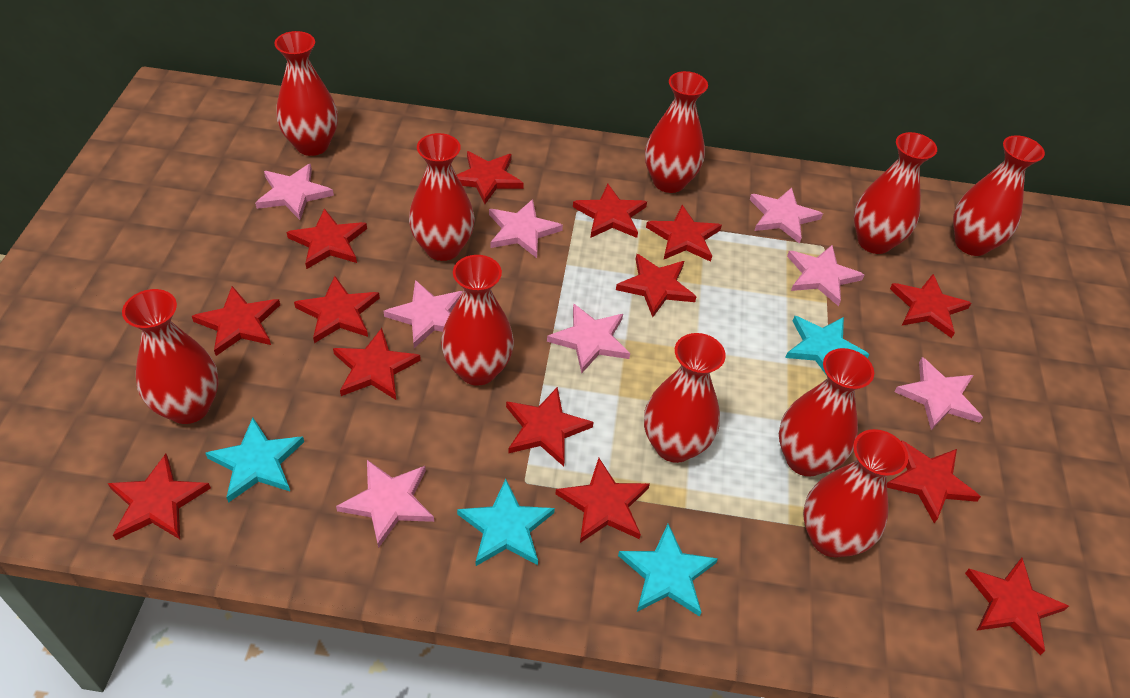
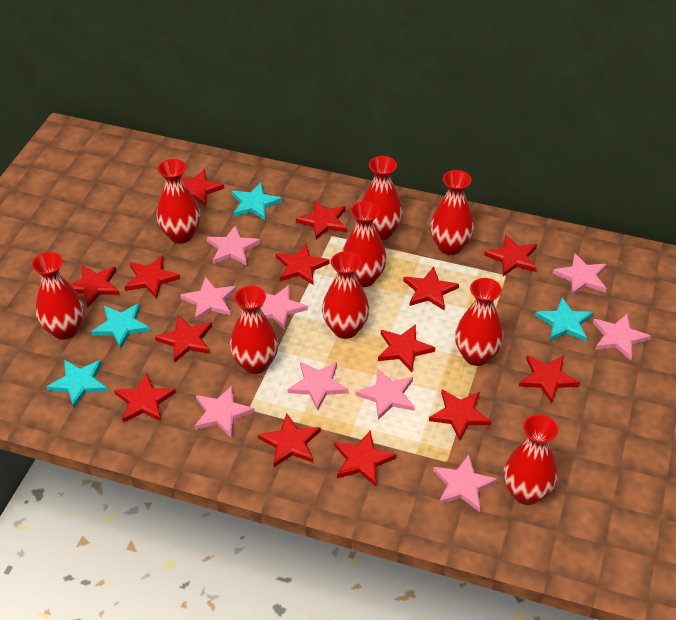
pink star: [255,164,334,220] [336,460,434,548] [384,280,463,348] [489,199,563,258] [547,303,630,373] [750,187,823,244] [787,245,864,306] [894,357,983,430] = 8 -> [180,276,236,321] [194,386,254,438] [206,225,260,265] [260,285,308,330] [288,362,349,410] [356,368,415,420] [433,454,498,512] [553,253,607,296] [593,314,651,360] = 9
red vase: [122,289,219,424] [274,31,338,156] [409,133,475,261] [441,255,514,386] [644,333,726,463] [645,71,708,193] [779,348,874,477] [803,429,908,558] [854,132,937,254] [953,135,1045,256] = 10 -> [32,252,84,340] [156,159,200,244] [230,286,278,374] [322,251,369,339] [342,201,387,287] [362,156,403,240] [430,170,475,255] [455,278,504,366] [504,414,558,505] = 9

